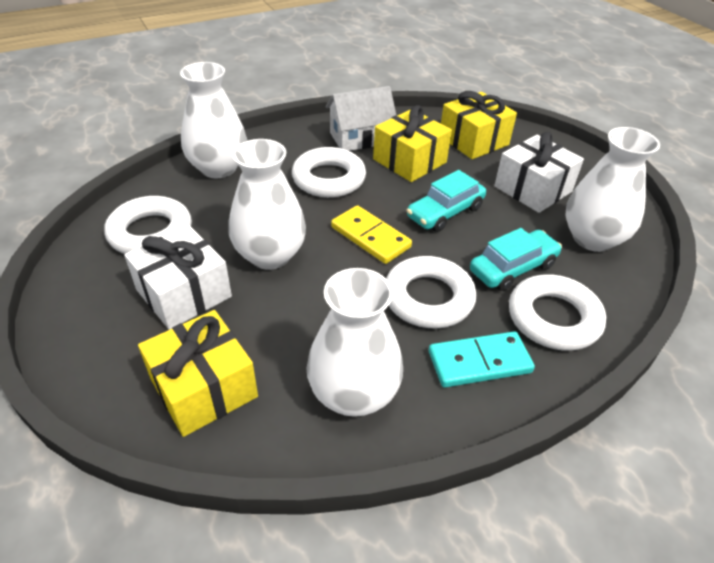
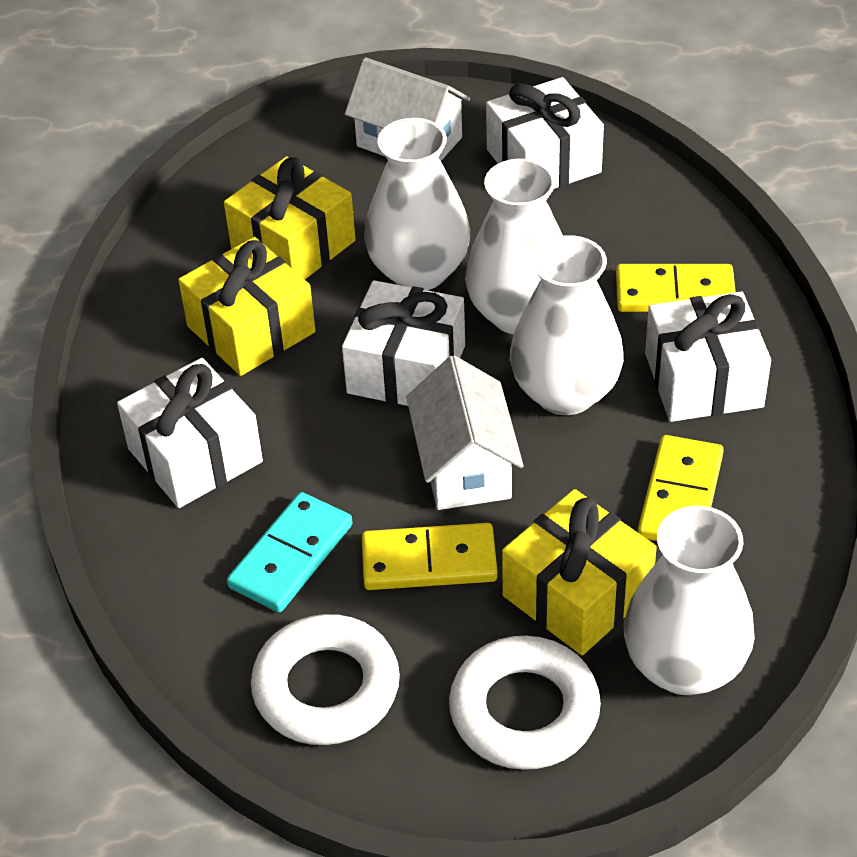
turquoise car: [407,170,486,232] [470,228,562,291] = 2 -> none = 0
white gift: [124,225,232,330] [494,132,584,213] = 2 -> [117,358,263,508] [342,280,465,406] [486,77,604,189] [645,291,771,422] = 4
white house: [325,86,397,151] = 1 -> [345,57,470,161] [406,355,524,510] = 2
white ring: [104,196,192,254] [292,147,366,198] [386,256,476,328] [509,275,606,351] = 4 -> [251,614,400,745] [449,636,601,770] = 2
yellow domino: [331,205,412,264] = 1 -> [362,523,498,590] [616,264,736,312] [638,435,724,541] = 3

